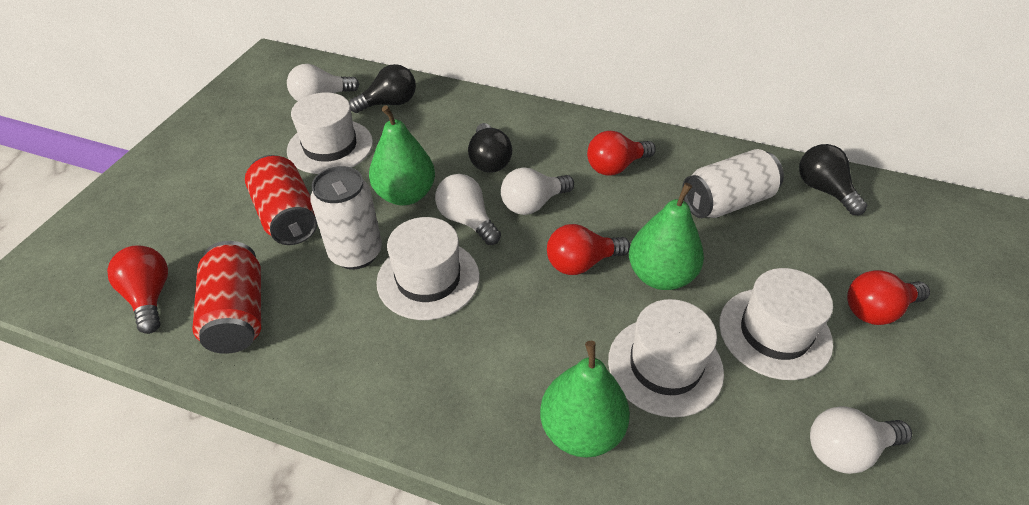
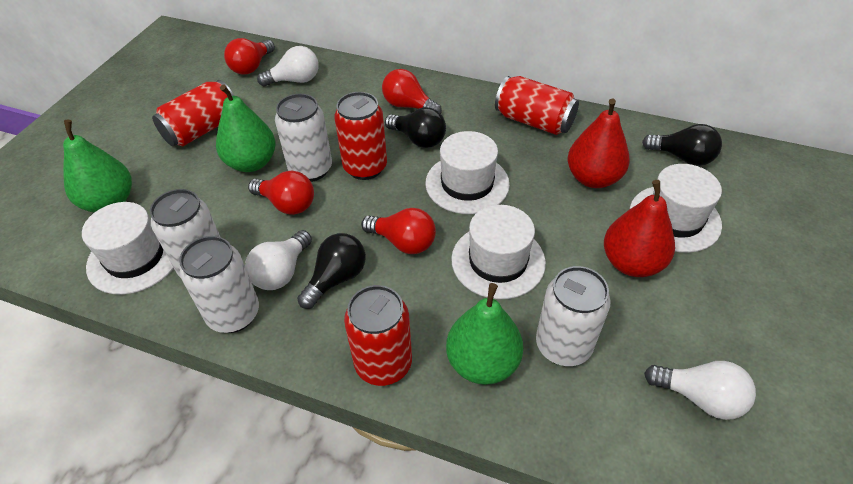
red can: [192,241,261,354] [245,155,317,245] = 2 -> [152,80,234,146] [334,92,387,180] [344,285,412,386] [495,76,579,135] = 4
red pear: none = 0 -> [568,98,630,188] [604,180,675,277] = 2
white can: [310,166,382,269] [682,149,784,218] = 2 -> [150,189,220,278] [179,236,259,333] [275,94,332,182] [536,266,611,366] = 4
white light bulb: [287,64,359,101] [435,174,501,245] [501,167,574,215] [810,406,912,474] = 4 -> [245,230,312,290] [257,46,319,86] [644,361,756,420] = 3

